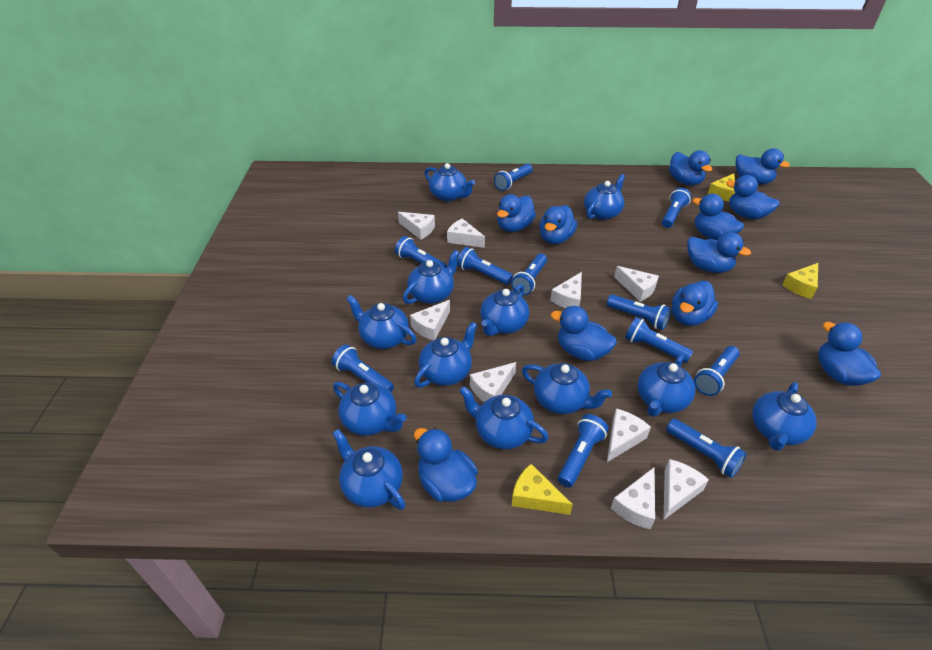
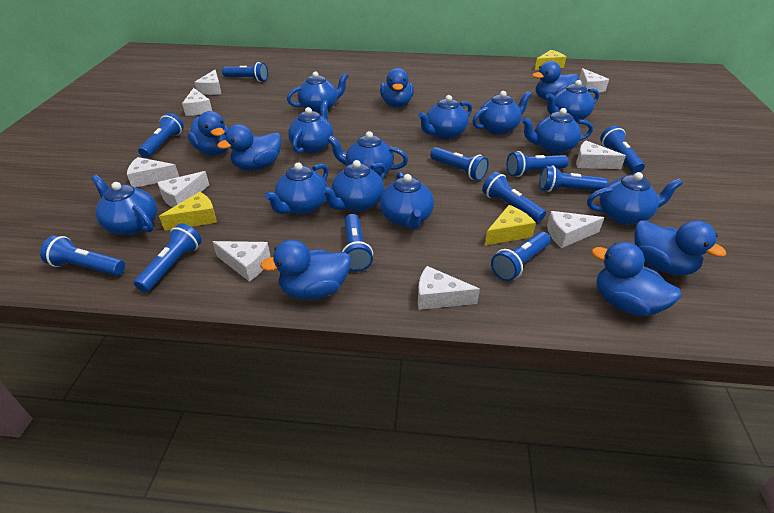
blue duck: [414,428,478,502] [497,194,536,232] [539,205,577,244] [551,306,617,361] [669,150,712,185] [672,281,718,326] [687,232,751,273] [692,194,744,240] [726,175,780,219] [736,148,790,184] [818,322,881,386] = 11 -> [188,111,228,155] [217,124,282,170] [260,240,351,300] [380,68,414,107] [532,61,579,101] [592,242,681,316] [634,220,726,275] = 7

